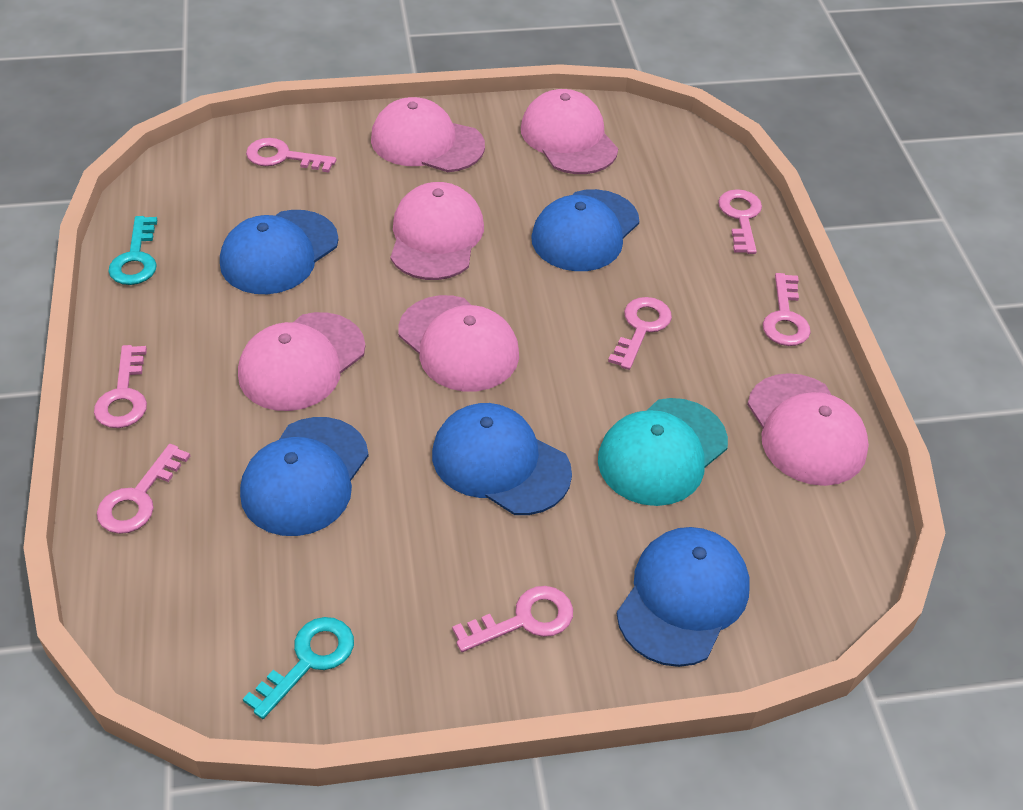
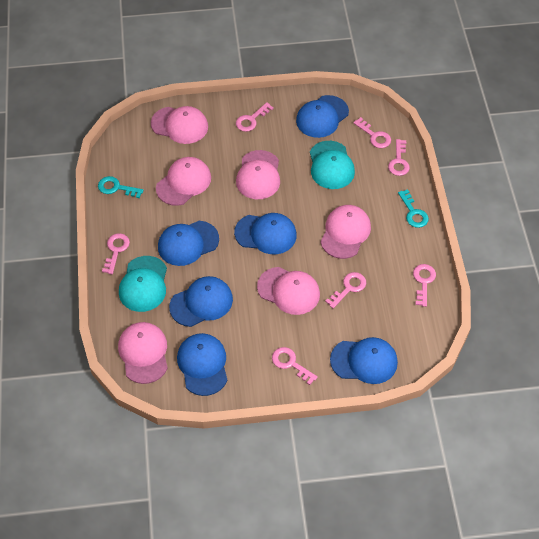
blue cap: [220,210,338,294] [240,417,369,536] [432,403,572,515] [531,189,639,271] [617,527,749,667] = 5 -> [158,221,219,266] [169,276,233,327] [177,333,227,396] [234,213,297,254] [296,95,349,138] [330,337,398,384] = 6
turquoise cap: [598,398,728,506] = 1 -> [119,256,167,312] [310,141,355,189] = 2

